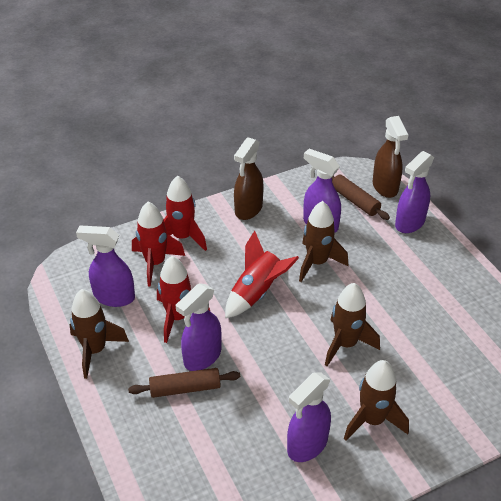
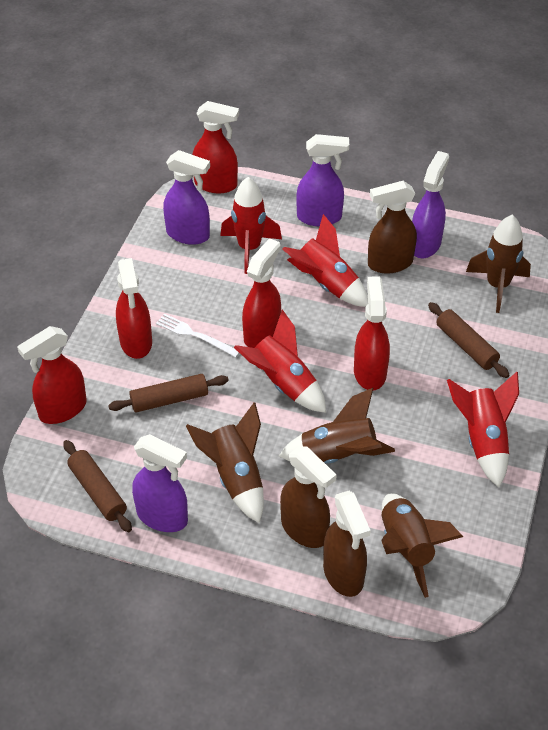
brown rolling pin: [128,368,240,398] [332,174,390,220] = 2 -> [63,440,132,532] [108,374,229,412] [428,302,510,378] = 3
brown spray bottle: [234,137,264,220] [373,116,408,198] = 2 -> [280,447,337,548] [323,491,371,597] [368,181,417,274] = 3
purple spray bottle: [76,225,135,307] [176,283,222,371] [287,372,331,462] [303,149,341,232] [395,151,434,233] = 5 -> [132,434,188,532] [163,150,210,245] [296,134,349,226] [412,151,449,258] = 4
red spray bottle: none = 0 -> [17,326,87,424] [116,258,152,359] [192,101,239,193] [242,238,281,348] [354,276,390,390] = 5
white fork: none = 0 -> [156,313,240,357] = 1

